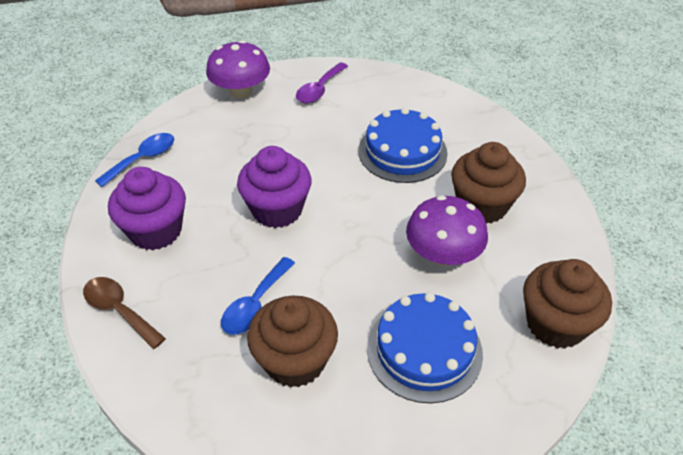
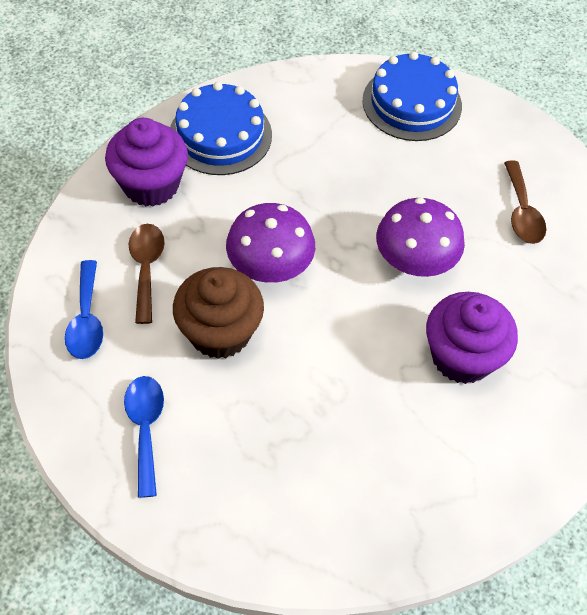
brown cupcake: [247,296,338,388] [451,142,526,224] [523,259,612,349] = 3 -> [173,267,264,359] = 1
brown spoon: [83,277,166,349] = 1 -> [129,224,165,324] [504,161,546,244] = 2
purple spoon: [296,62,348,104] = 1 -> none = 0

